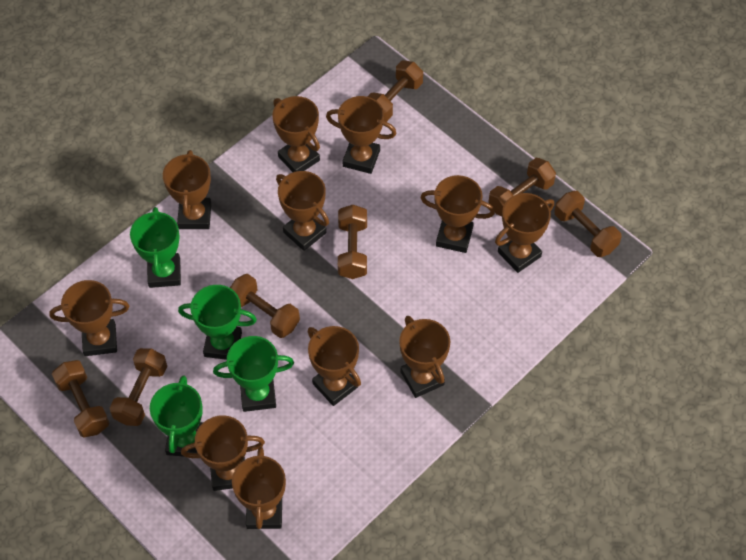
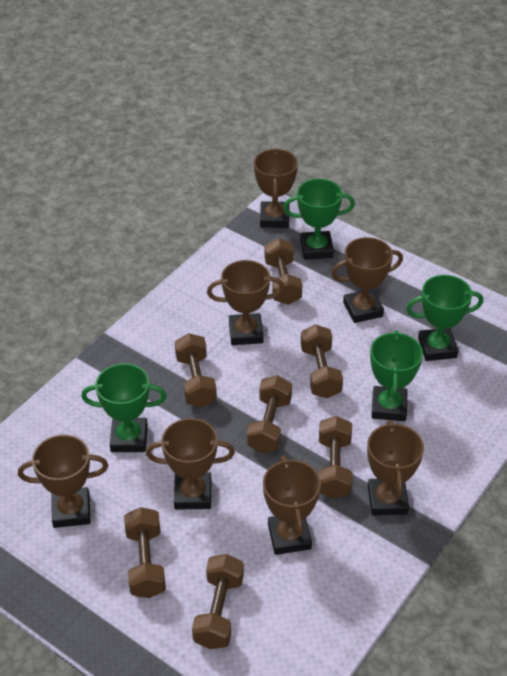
brown trophy: [49,280,129,356] [163,150,211,229] [181,415,265,491] [232,447,286,529] [272,96,320,172] [276,171,329,251] [308,326,361,406] [326,96,396,174] [399,316,450,398] [420,175,495,253] [495,193,554,273] = 11 -> [18,435,108,528] [146,418,235,510] [207,260,285,345] [254,148,298,228] [263,456,321,555] [331,237,403,323] [367,420,424,516] = 7

